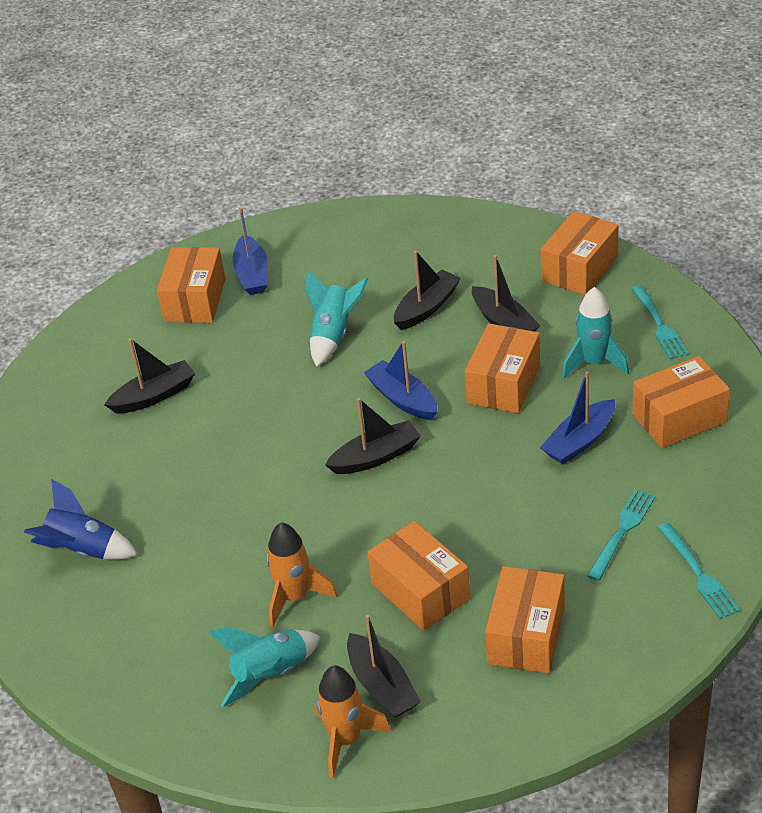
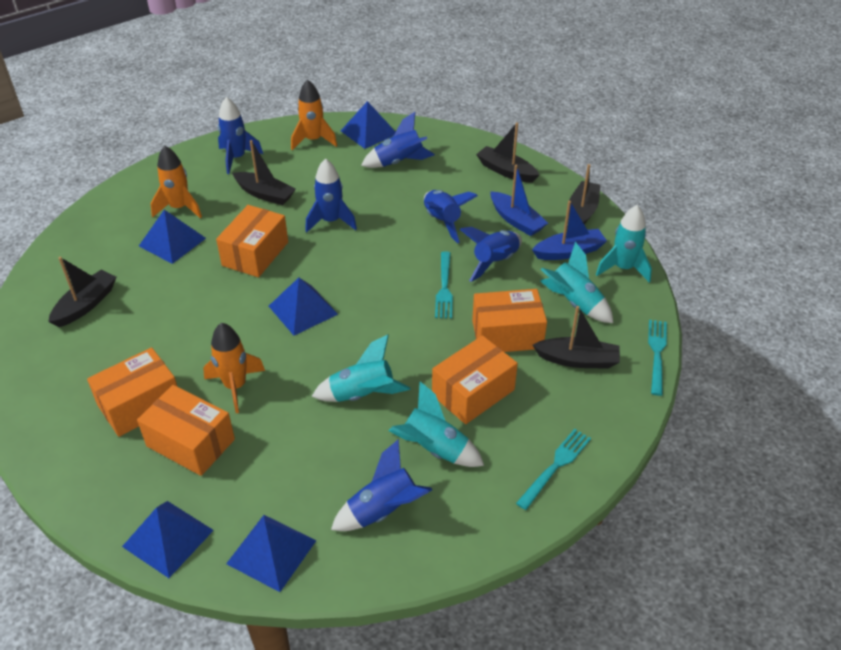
blue boat: [233,208,268,295] [364,341,437,420] [540,371,615,465] = 3 -> [490,165,548,236] [532,201,607,260] = 2
blue pyramid: none = 0 -> [122,501,214,578] [139,210,206,264] [226,515,316,592] [269,278,338,336] [341,101,395,149] = 5
blue rocket: [24,479,138,560] = 1 -> [218,97,263,174] [305,158,357,232] [331,439,432,531] [361,112,435,168] [424,190,478,243] [460,227,522,282] = 6
orange box: [157,247,225,323] [368,521,470,631] [465,323,540,413] [485,566,565,673] [540,211,619,295] [632,356,730,448] = 6 -> [87,347,177,437] [137,385,235,476] [216,205,288,277] [432,335,518,424] [472,289,547,352] = 5
orange rocket: [266,522,337,628] [314,666,391,779] = 2 -> [151,146,202,218] [203,323,265,413] [291,79,337,150] = 3
turquoise rocket: [208,627,320,707] [305,269,369,367] [562,287,629,378] = 3 -> [312,334,410,402] [389,382,484,467] [540,242,613,323] [596,205,652,283] = 4

